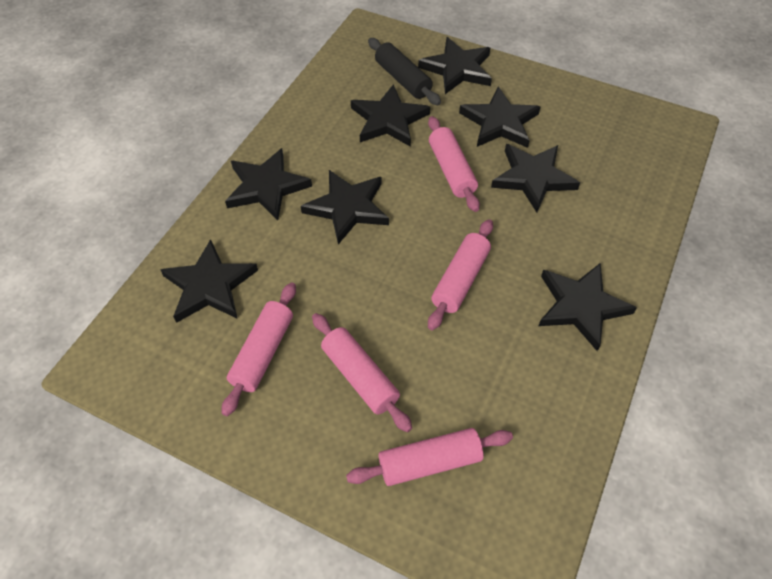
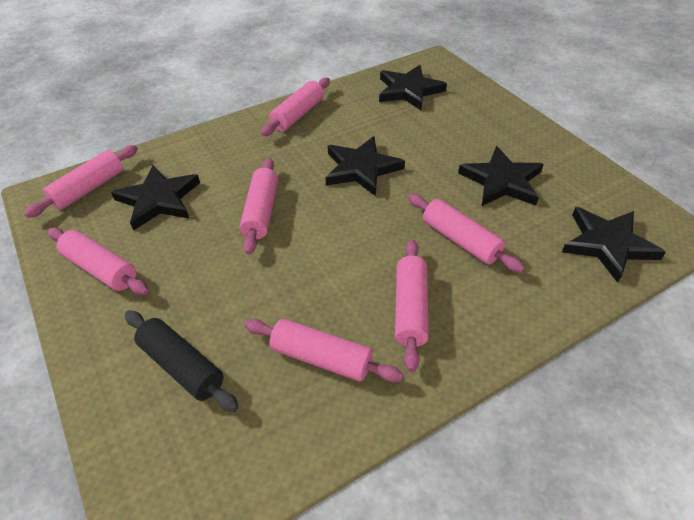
black star: [160,239,258,323] [225,148,312,220] [301,170,389,244] [351,84,430,146] [418,37,492,94] [459,87,540,148] [491,144,580,212] [539,263,637,351] = 8 -> [111,165,200,231] [325,136,405,196] [379,65,447,111] [458,146,544,206] [562,207,666,283] = 5
pink rolling pin: [222,283,296,416] [312,313,412,432] [346,428,513,486] [428,116,480,212] [428,219,493,330] = 5 -> [24,145,138,218] [48,228,149,295] [240,158,278,254] [244,319,403,382] [261,78,330,136] [395,240,429,372] [408,194,525,273] = 7

